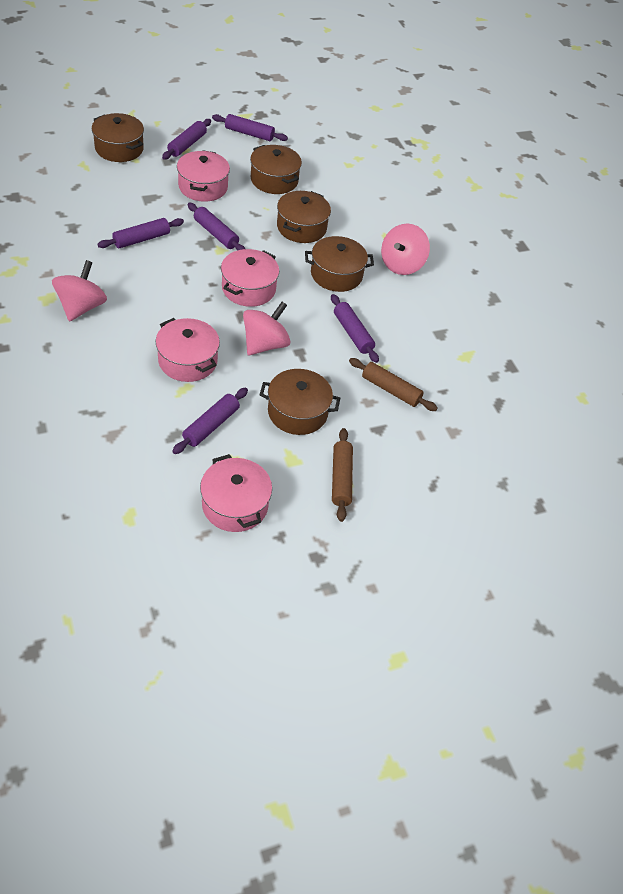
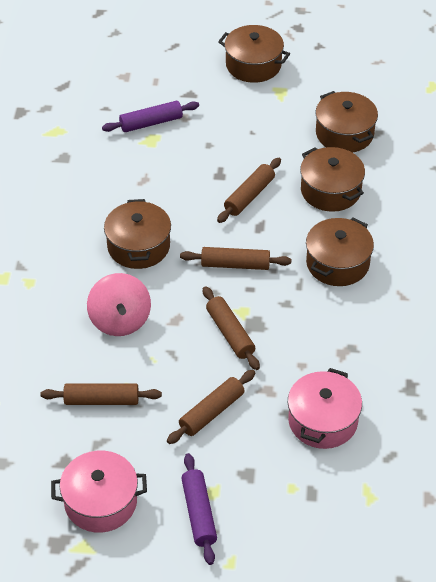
brown rolling pin: [332,428,353,522] [349,358,438,411] = 2 -> [41,384,162,405] [167,370,255,444] [180,247,291,270] [203,286,260,370] [217,158,281,223] = 5
pink pot: [156,318,220,382] [177,150,230,202] [200,454,272,532] [221,249,279,307] = 4 -> [51,451,147,533] [288,368,362,449] = 2
pink spinning top: [52,260,107,322] [243,302,290,355] [381,224,430,275] = 3 -> [87,273,151,336] = 1
purple rolling pin: [97,218,184,248] [162,119,211,160] [172,388,248,454] [188,203,245,251] [212,114,288,141] [331,294,379,363] = 6 -> [102,101,199,132] [181,453,217,565] = 2

